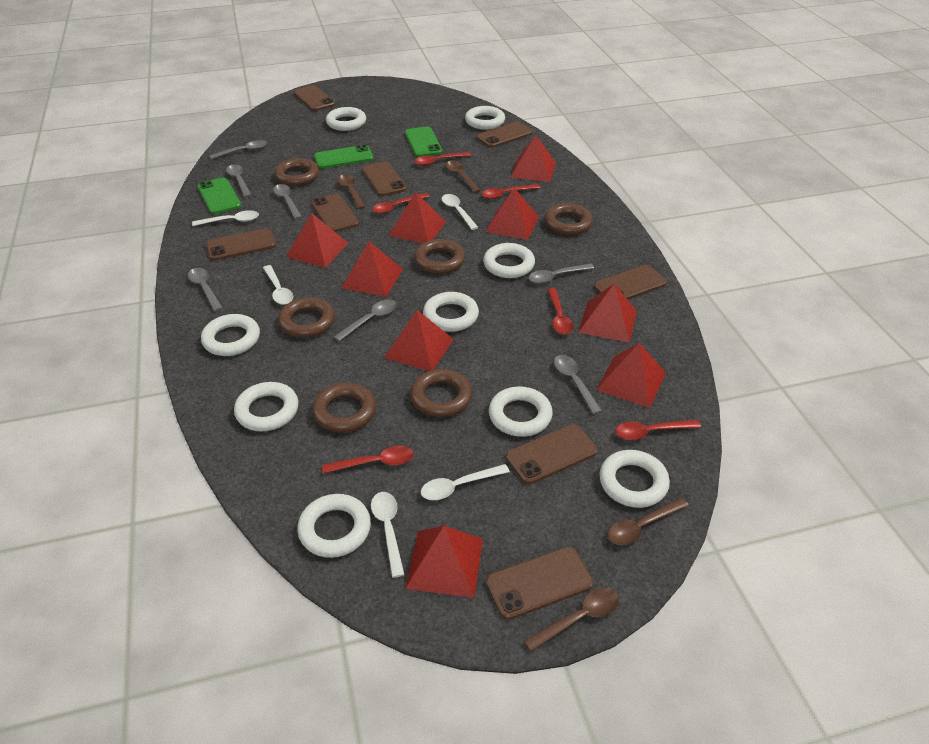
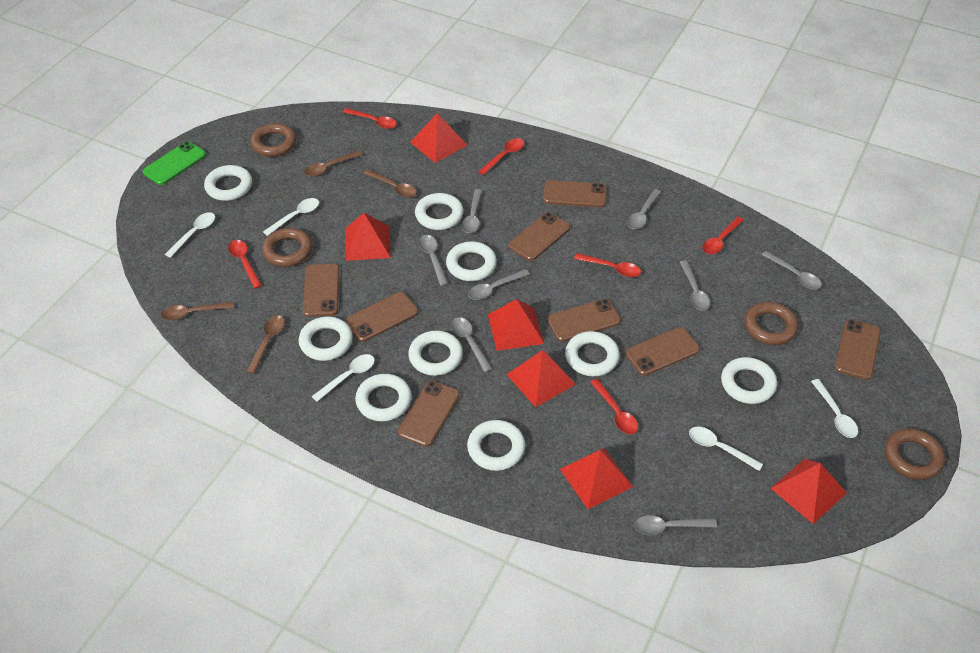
brown ring: [274,158,319,186] [278,297,335,338] [312,383,376,432] [410,369,473,417] [414,239,465,274] [544,203,593,235] = 6 -> [250,123,296,157] [262,228,313,267] [745,302,798,345] [885,428,945,480] = 4
green phone: [197,177,241,214] [314,145,374,169] [405,127,443,157] = 3 -> [143,141,206,185] = 1
grey spoon: [188,268,223,311] [209,140,267,159] [226,164,251,197] [273,184,302,219] [334,299,397,341] [529,263,594,283] [554,355,602,414] = 7 -> [418,235,448,286] [451,317,492,372] [461,189,482,233] [468,269,530,300] [627,189,661,229] [634,515,717,535] [680,260,710,310] [762,251,822,290] = 8
red pyramid: [286,213,348,268] [342,241,403,297] [384,310,454,371] [388,192,446,243] [405,526,483,598] [485,188,539,240] [511,135,556,182] [578,284,637,343] [596,343,666,408] = 9 -> [345,213,391,261] [410,113,467,163] [488,299,544,351] [506,350,576,407] [560,448,633,509] [770,459,847,524] = 6

